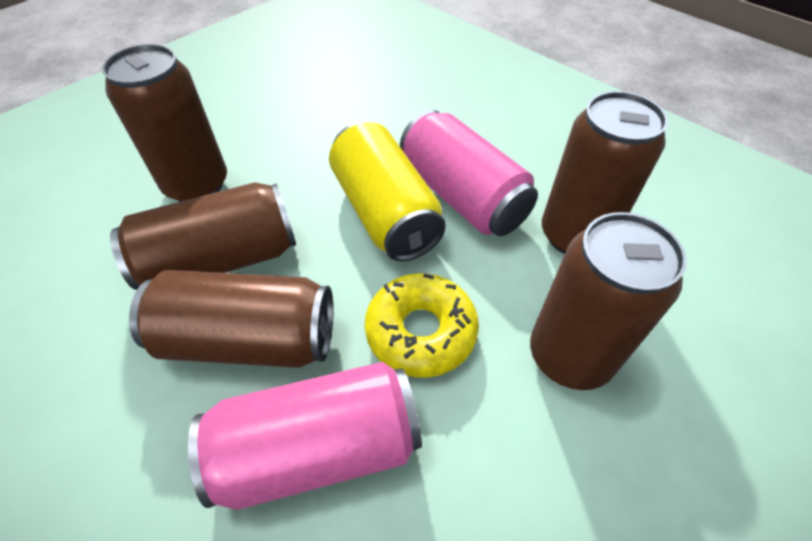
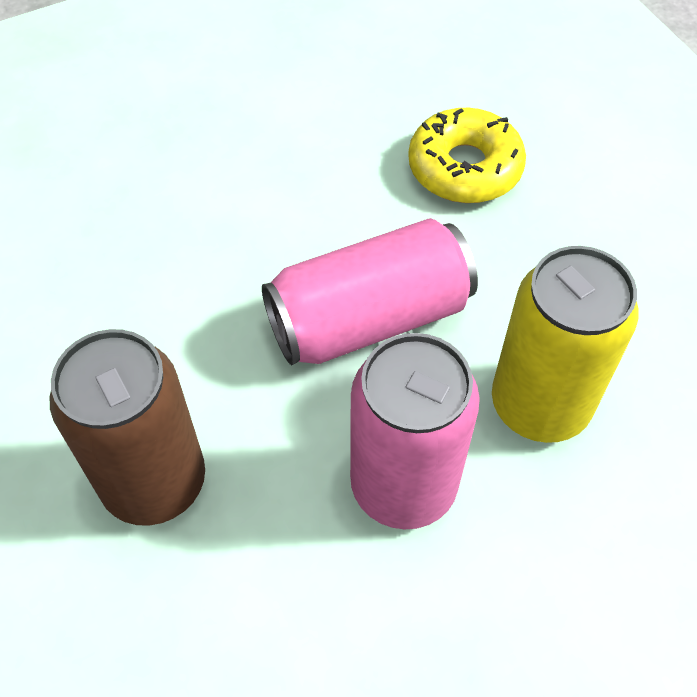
brown can: [102,44,227,202] [110,182,296,290] [129,270,333,368] [530,212,687,390] [542,91,668,254] = 5 -> [50,329,205,526] = 1

